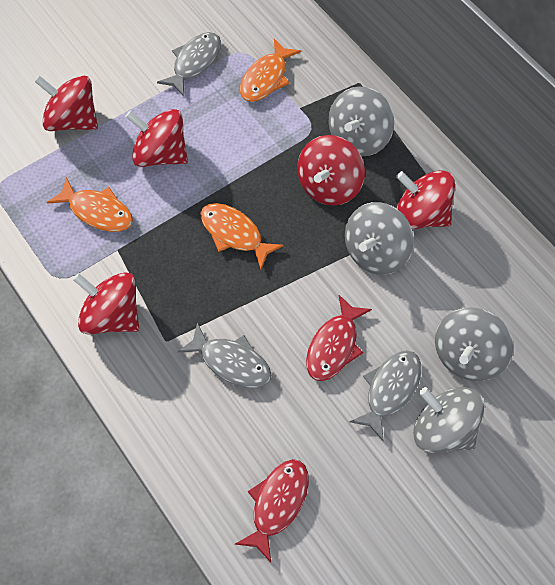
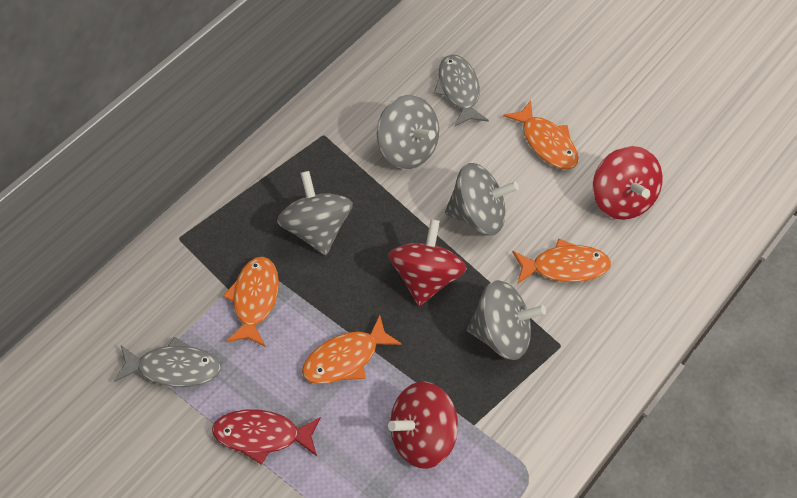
grey fish: [157,32,221,96] [177,323,272,388] [349,350,421,441] = 3 -> [114,337,221,387] [434,54,489,126] = 2
orange fish: [47,177,133,232] [201,203,284,269] [240,39,301,102] = 3 -> [223,257,279,346] [302,315,402,384] [503,101,578,170] [512,238,611,284] = 4
red fish: [235,459,309,563] [306,295,372,381] = 2 -> [212,410,321,465] = 1
red spinning top: [34,75,98,131] [73,273,139,335] [125,109,188,167] [298,135,365,206] [396,170,455,229] = 5 -> [388,381,458,469] [389,219,467,306] [593,146,663,220] = 3

